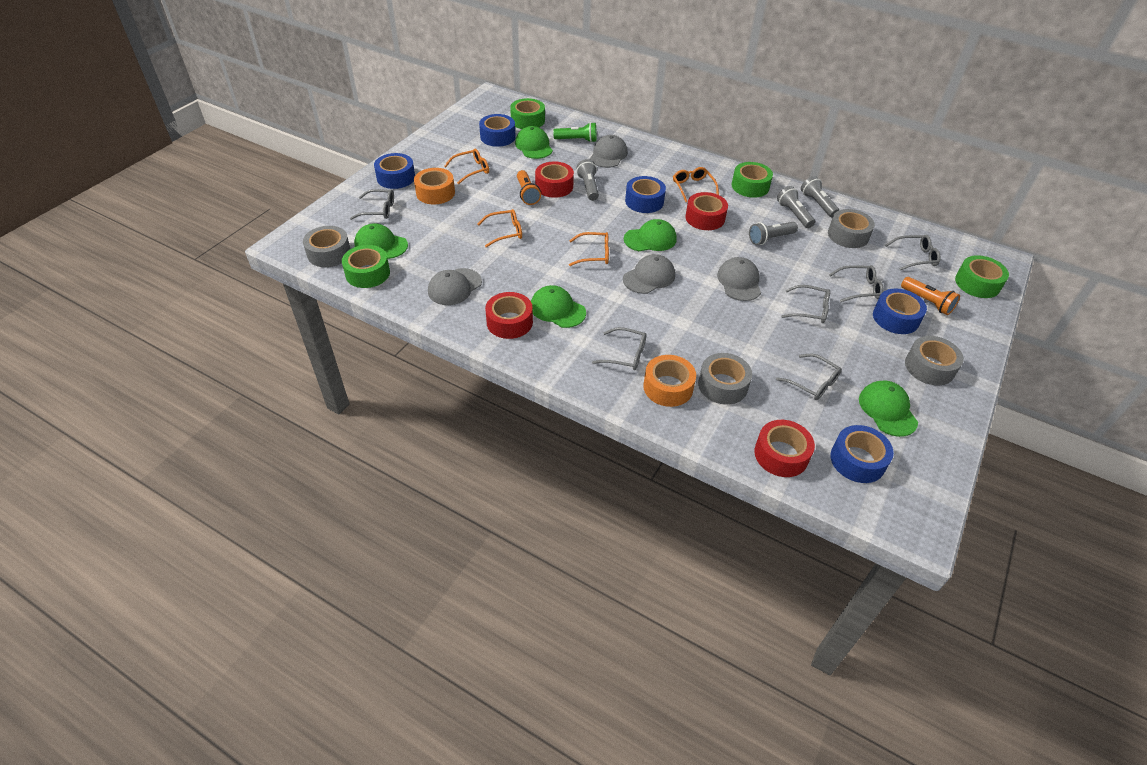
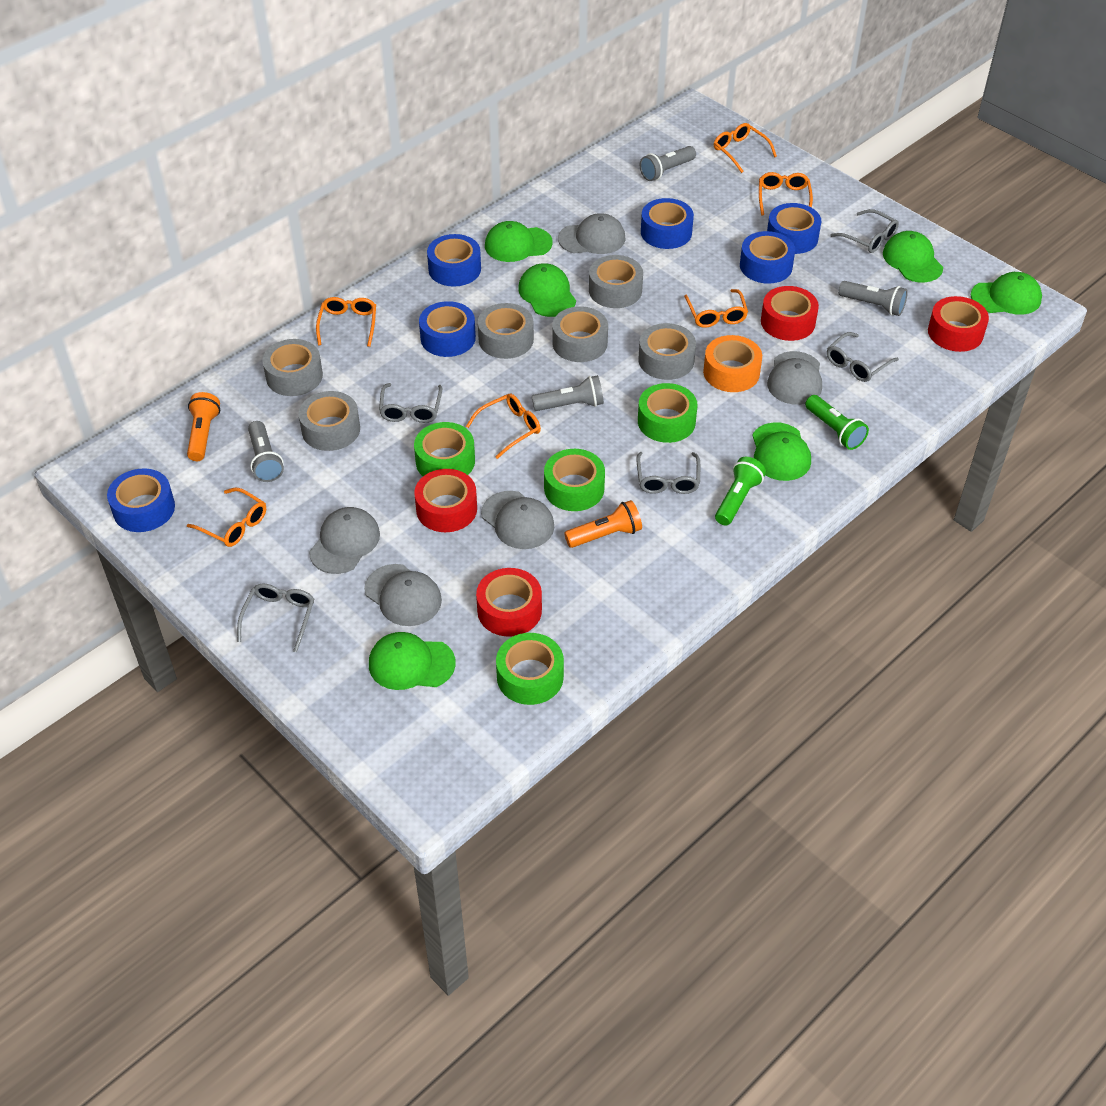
blue tape: [374,153,415,189] [479,114,516,147] [625,176,666,213] [830,425,894,483] [873,288,927,334] = 5 -> [107,469,175,532] [419,301,476,357] [427,234,481,287] [641,198,694,249] [740,231,795,284] [767,203,821,254] = 6
green cap: [354,224,408,259] [515,126,553,159] [531,285,586,328] [624,219,677,251] [859,381,918,437] = 5 -> [369,632,456,690] [485,221,553,262] [518,263,576,317] [752,422,811,481] [883,231,943,283] [971,272,1042,315] = 6
green flashlight: [553,122,597,143] = 1 -> [715,457,766,526] [805,395,869,450] = 2
grey cap: [428,268,482,305] [590,135,628,168] [623,254,675,294] [717,257,761,301] = 4 -> [309,507,380,574] [364,564,442,626] [481,491,554,549] [558,213,625,254] [767,351,822,405] = 5
grey glasses: [350,189,394,220] [592,327,647,370] [776,354,842,400] [781,285,830,323] [829,265,884,302] [885,235,941,270] = 6 -> [237,584,314,652] [379,383,442,423] [636,452,700,494] [827,332,899,382] [830,209,899,253] = 5
grey tape: [303,226,350,267] [698,353,752,405] [828,209,875,248] [905,336,964,385] = 4 -> [262,339,323,396] [299,391,360,451] [478,303,534,359] [552,306,608,362] [589,255,643,308] [639,323,696,380] = 6
orange glasses: [445,149,489,184] [478,209,522,248] [569,232,609,266] [673,167,719,202] = 4 -> [187,487,266,547] [316,297,376,347] [466,394,541,459] [684,289,748,328] [714,123,777,173] [759,172,813,216] = 6
orange tape: [414,168,455,205] [643,355,696,407] = 2 -> [703,335,762,392] = 1

